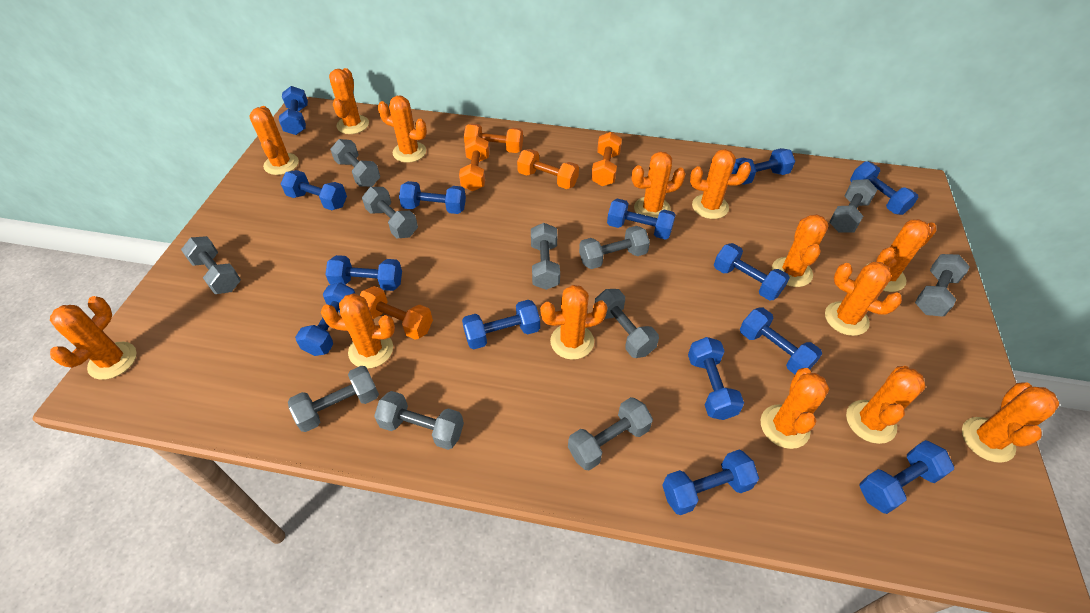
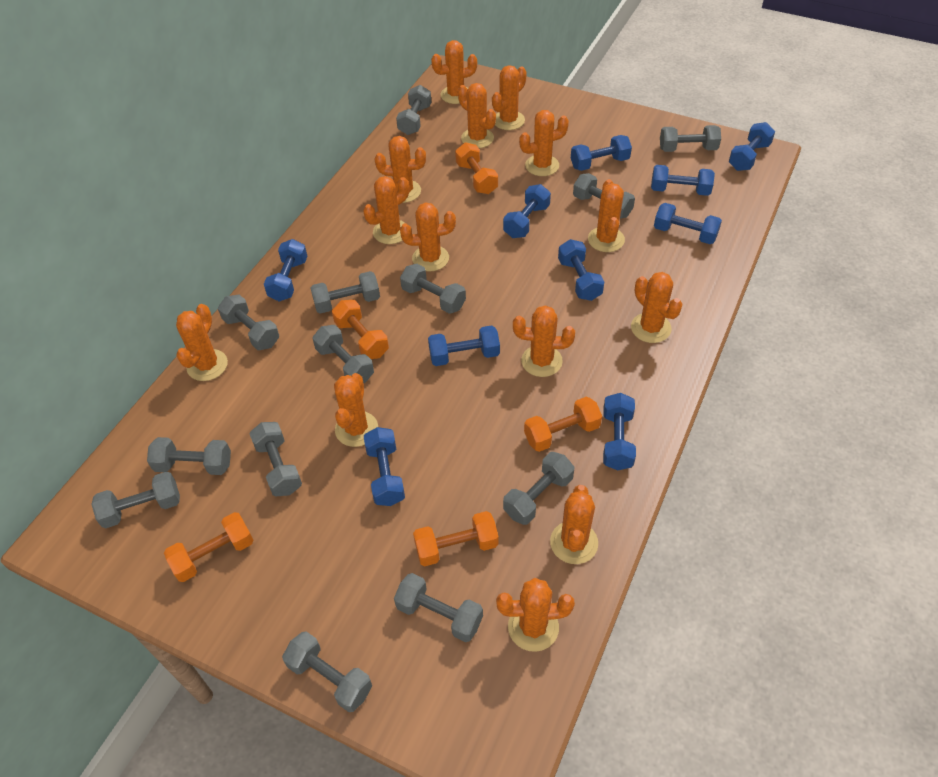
blue dumbbell: [279,86,308,135] [281,170,347,210] [295,282,355,356] [325,255,402,291] [399,181,466,214] [462,300,540,349] [607,199,676,240] [662,450,759,515] [688,337,744,420] [714,243,790,300] [732,148,795,185] [740,308,822,374] [850,161,919,215] [860,440,954,514] = 14 -> [264,239,308,302] [364,427,405,506] [428,325,500,366] [503,184,551,238] [558,239,604,301] [571,135,632,171] [603,393,636,470] [651,165,715,196] [654,203,722,244] [729,122,775,171] = 10
grey dumbbell: [181,236,241,294] [288,366,379,432] [330,139,380,187] [362,187,418,238] [374,391,464,450] [531,223,560,290] [568,397,653,470] [579,226,650,269] [594,289,659,358] [829,179,878,233] [915,254,970,317] = 11 -> [91,472,180,528] [147,437,231,475] [218,295,279,350] [249,422,302,496] [282,631,372,712] [311,271,380,314] [313,325,374,383] [394,573,483,642] [396,85,431,135] [400,264,466,314] [503,452,575,525] [573,173,635,219] [660,125,721,152] = 13

